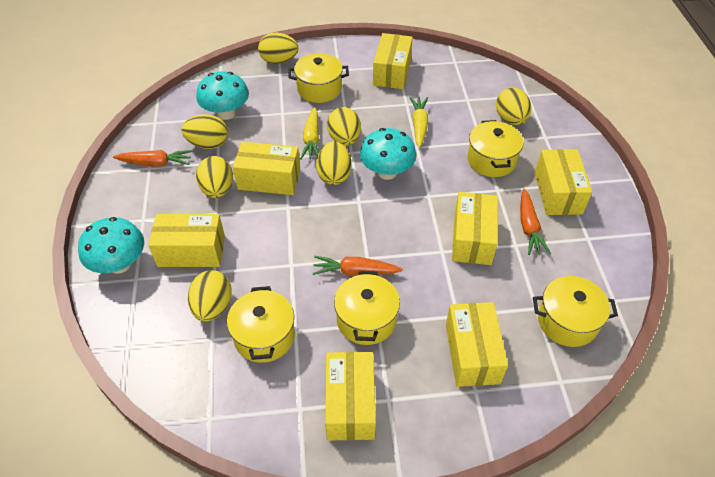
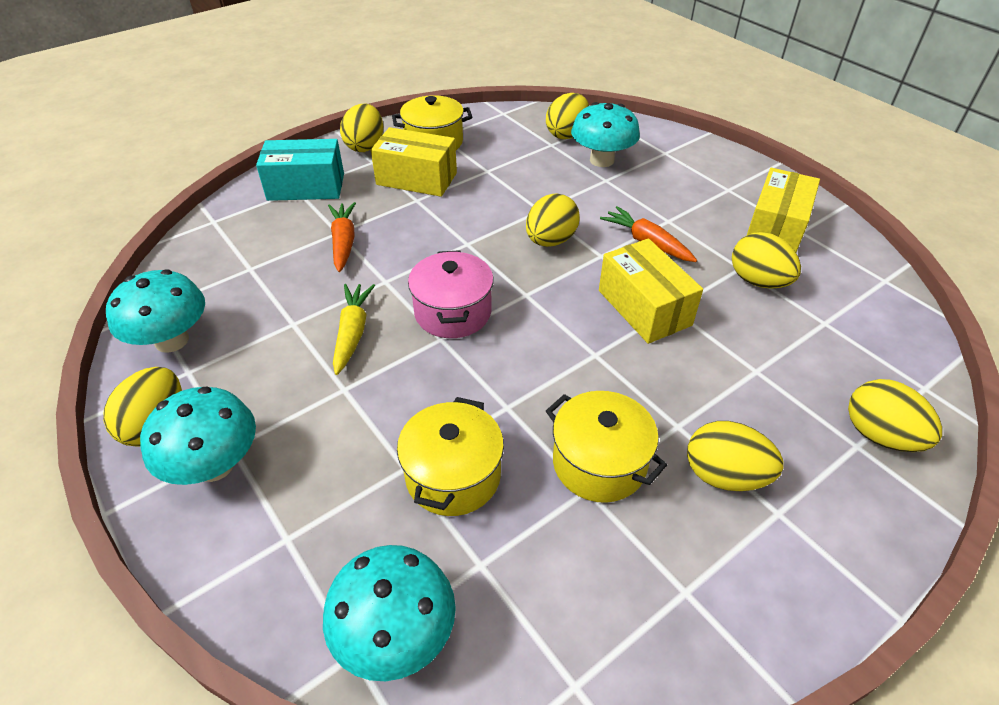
orange carrot: [113,150,192,166] [312,256,403,275] [520,189,551,255] = 3 -> [328,202,356,272] [600,206,697,262] = 2
pink pot: none = 0 -> [408,250,494,338] = 1
turquoise box: none = 0 -> [256,139,344,201] = 1
turquoise mushroom: [78,217,144,274] [196,71,249,120] [360,128,416,180] = 3 -> [106,270,205,353] [140,386,256,485] [323,545,456,681] [571,102,640,167] = 4
yellow box: [148,214,225,267] [233,142,300,195] [325,352,376,441] [373,33,413,89] [446,302,508,387] [452,192,498,265] [535,149,592,215] = 7 -> [371,127,457,197] [599,238,703,344] [747,168,820,252] = 3
yellow carrot: [300,107,319,160] [409,97,428,148] = 2 -> [333,284,375,375] = 1
yellow pot: [227,286,295,363] [288,53,349,103] [334,271,400,345] [467,120,524,177] [533,276,618,347] = 5 -> [392,95,472,150] [397,397,504,516] [546,391,667,503] = 3

